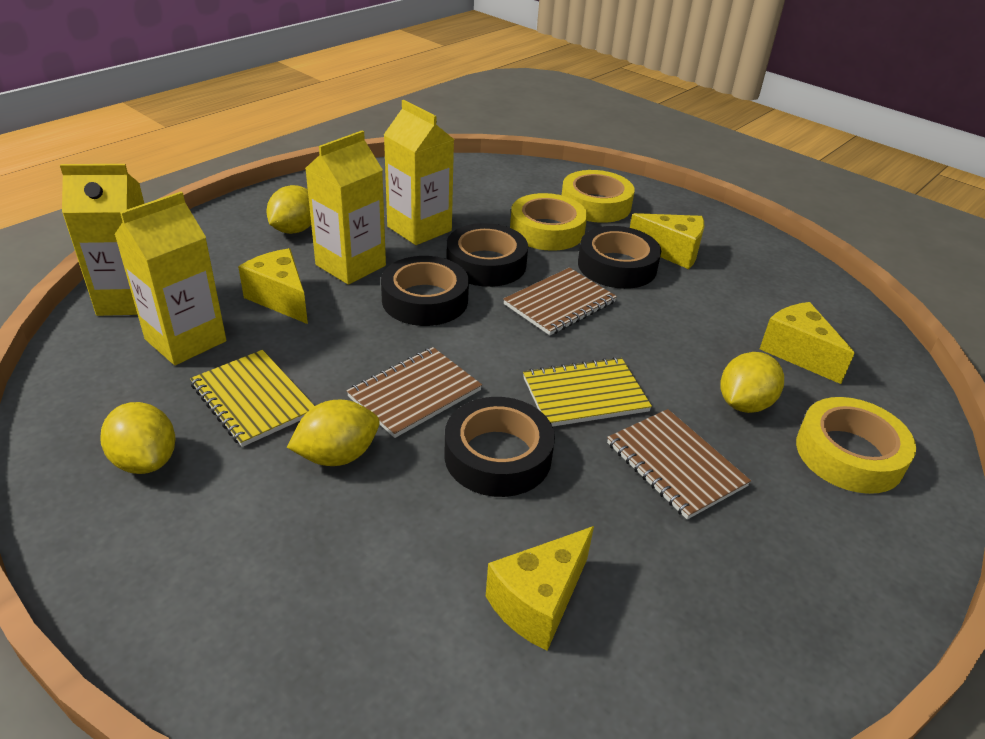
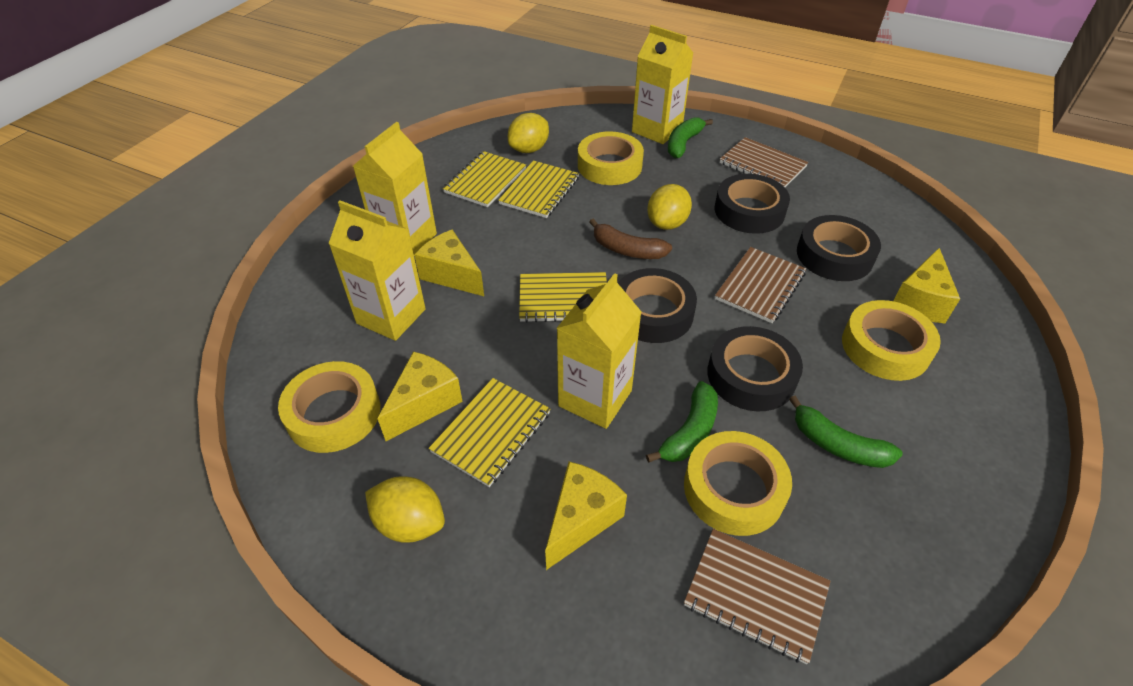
brown banana: none = 0 -> [589,218,672,259] = 1
green banana: none = 0 -> [646,381,718,462] [668,117,713,158] [789,396,903,468] = 3
yellow lemon: [100,402,175,474] [266,185,311,234] [287,399,380,466] [720,352,784,413] = 4 -> [365,477,445,543] [508,113,549,153] [647,184,692,230] = 3
yellow notebook: [190,350,315,447] [523,357,652,427] = 2 -> [429,378,551,487] [443,151,526,207] [498,161,579,218] [519,272,607,323] = 4
yellow tape: [510,193,587,251] [562,170,635,223] [796,397,916,494] = 3 -> [278,361,380,453] [578,132,644,185] [684,431,792,536] [842,300,941,381] = 4

